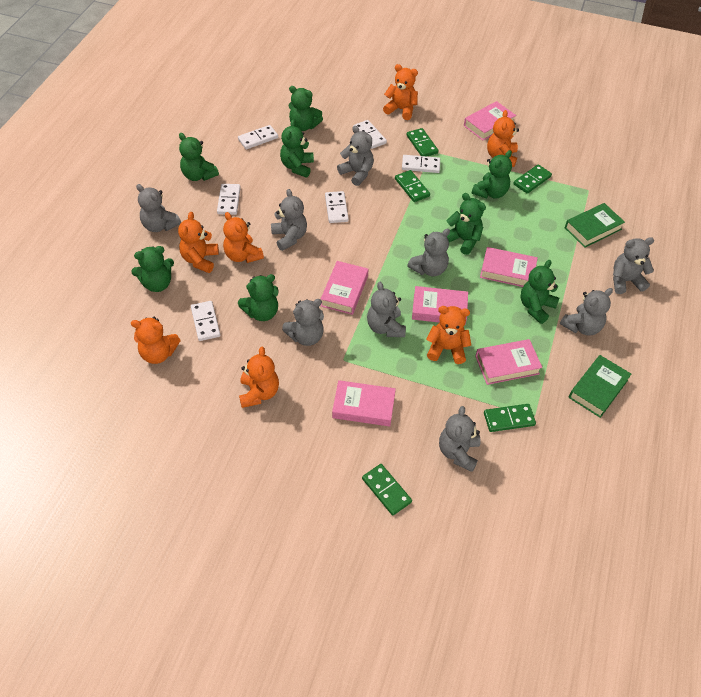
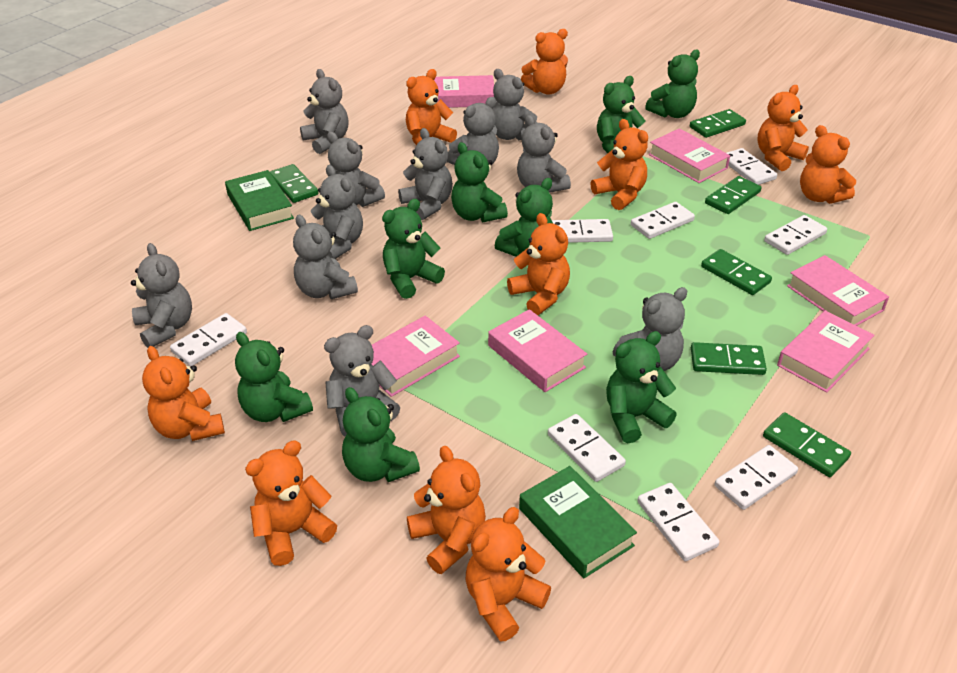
green domino: [362,464,412,516] [395,170,430,202] [407,128,438,156] [484,404,536,432] [513,164,552,194] = 5 -> [270,164,318,203] [690,109,746,138] [691,342,767,375] [701,249,772,295] [705,176,762,214] [763,412,851,477] = 6
grey teddy bear: [136,184,181,232] [271,189,307,251] [282,299,324,346] [337,126,374,186] [367,282,406,337] [407,229,450,276] [439,406,480,472] [560,288,613,336] [613,237,654,294] = 9 -> [131,243,192,348] [293,215,358,299] [300,69,349,154] [311,165,363,259] [324,325,400,437] [327,132,385,207] [398,128,453,220] [447,97,499,165] [492,69,538,141] [517,115,571,193] [613,287,687,371] = 11
orange teddy bear: [131,317,181,364] [178,212,219,273] [223,212,264,263] [239,347,279,408] [383,64,418,120] [426,306,471,364] [487,110,519,167] = 7 -> [142,346,225,441] [245,441,337,566] [406,69,457,145] [407,446,486,574] [466,507,551,642] [507,213,570,315] [521,29,568,95] [591,119,648,210] [758,85,809,171] [800,125,856,204] = 10
white domino: [191,301,220,341] [217,184,241,215] [238,125,278,150] [325,191,349,223] [353,120,387,149] [402,155,440,173] = 6 -> [170,313,247,366] [548,414,626,482] [552,219,613,243] [631,202,695,239] [638,483,719,561] [715,445,798,510] [727,148,777,185] [764,215,827,255] = 8

